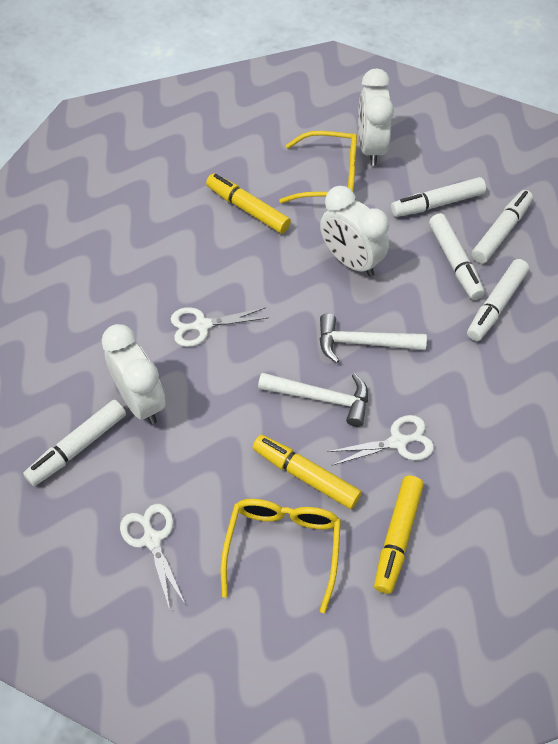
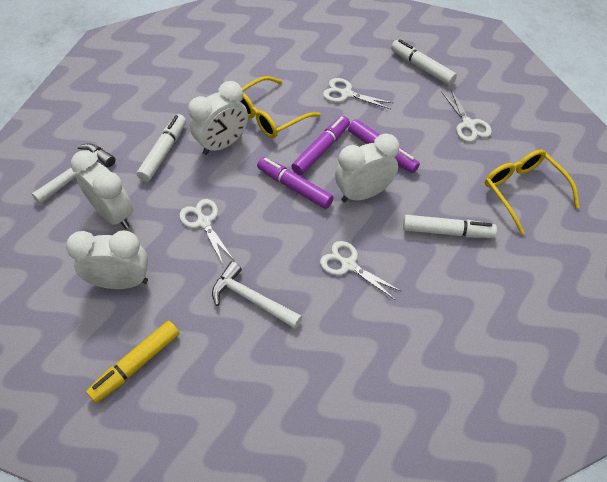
purple marker: none = 0 -> [257,157,334,209] [291,116,350,175] [348,119,420,173] = 3
white clock: [101,324,166,425] [320,186,389,277] [358,68,394,166] = 3 -> [66,230,148,289] [71,150,133,229] [188,81,248,155] [335,134,399,202] = 4
white marker: [23,399,126,486] [391,177,486,217] [429,213,485,300] [467,259,529,341] [472,190,533,263] = 5 -> [137,114,186,182] [391,39,457,85] [403,215,497,238] = 3
white scissors: [120,504,185,610] [171,307,269,347] [327,415,434,465] = 3 -> [179,199,234,264] [320,241,402,300] [323,78,393,109] [442,90,492,142] = 4
yellow marker: [206,174,291,234] [253,435,362,509] [374,476,424,594] = 3 -> [86,321,179,403] = 1

